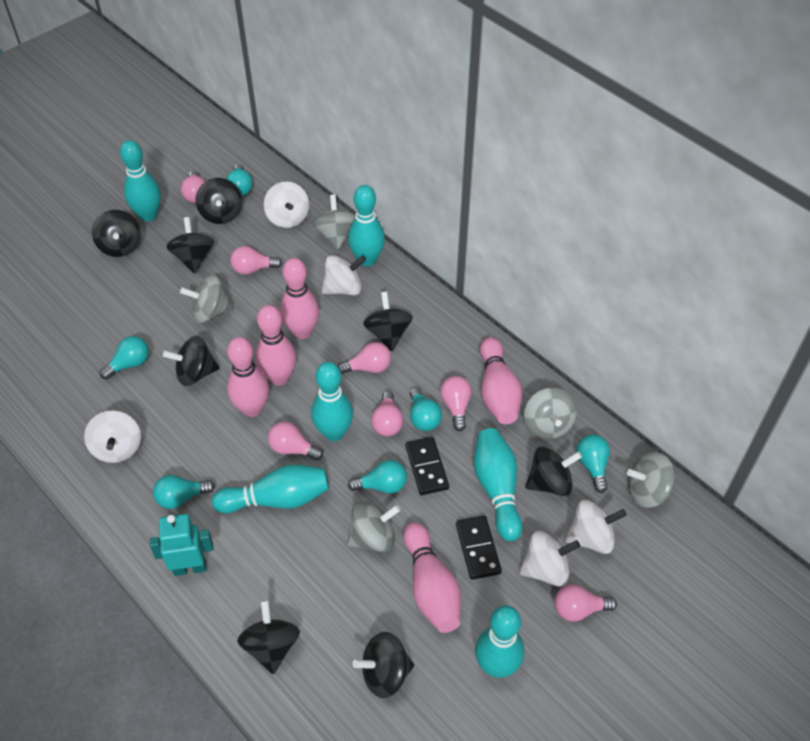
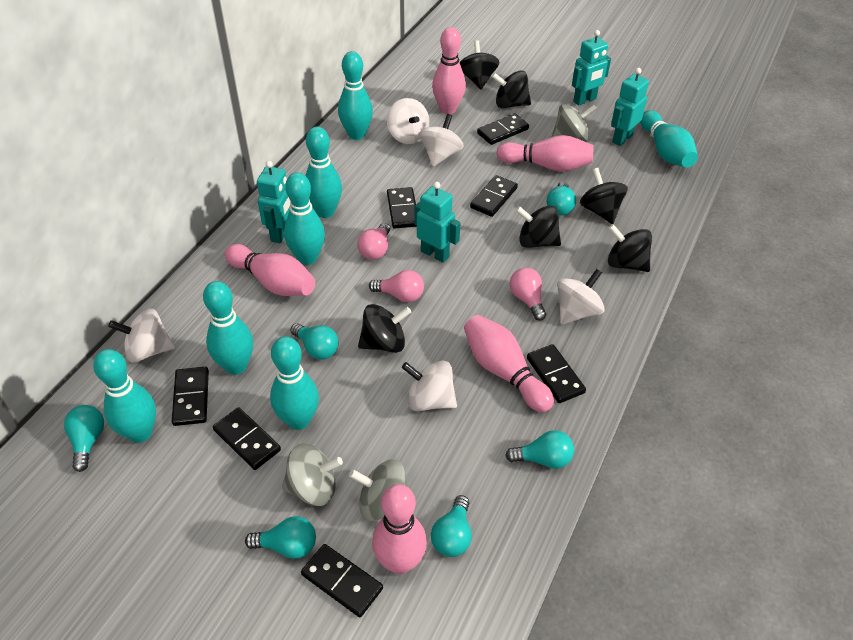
black domino: [405,437,449,495] [456,516,502,580] = 2 -> [172,367,209,426] [213,407,281,470] [301,544,383,617] [387,187,417,228] [470,175,518,217] [477,113,529,145] [527,344,586,403] = 7
black spinning top: [92,210,141,257] [163,336,220,386] [166,217,214,273] [196,178,242,224] [237,600,300,674] [353,632,414,698] [363,292,413,351] [526,446,582,496] = 8 -> [358,304,411,353] [460,40,499,89] [491,70,531,108] [516,205,561,248] [580,168,628,224] [608,224,652,272] = 6
grey spinning top: [180,275,234,323] [312,195,355,250] [347,501,400,552] [524,388,577,439] [627,452,675,508] = 5 -> [282,443,343,506] [349,460,408,521] [552,104,597,142] = 3
pink light bulb: [181,170,205,203] [230,246,282,275] [268,421,323,460] [338,342,391,374] [371,391,403,436] [440,376,472,431] [555,584,617,622] = 7 -> [357,223,390,260] [369,270,424,302] [510,268,546,321] = 3
turquoise bowling pin: [120,140,161,221] [212,464,329,513] [311,362,353,441] [348,185,385,266] [474,428,523,541] [475,605,524,678] = 6 -> [93,349,156,443] [203,281,253,375] [270,336,319,430] [284,172,325,265] [305,127,342,218] [338,51,373,140] [640,110,698,168] = 7
turquoise robot: [150,514,214,576] = 1 -> [257,161,291,243] [415,182,460,263] [572,30,611,106] [611,68,649,146] = 4

